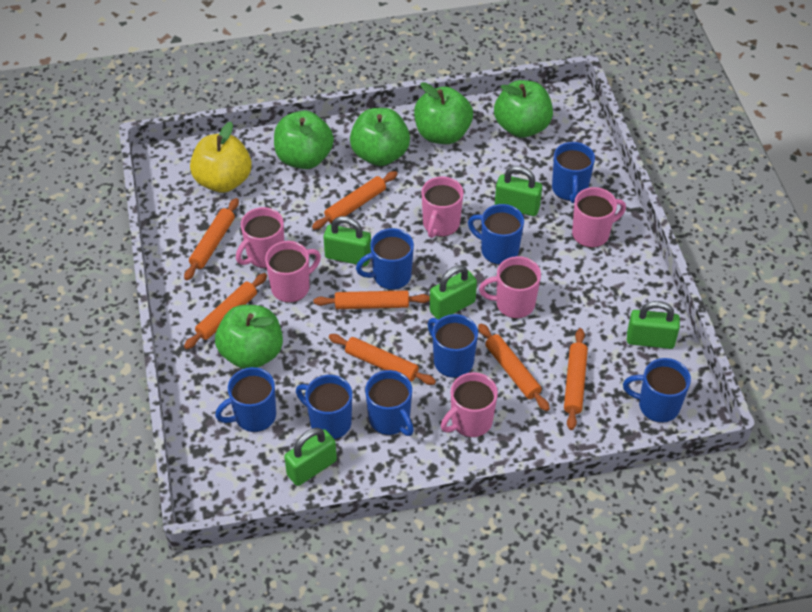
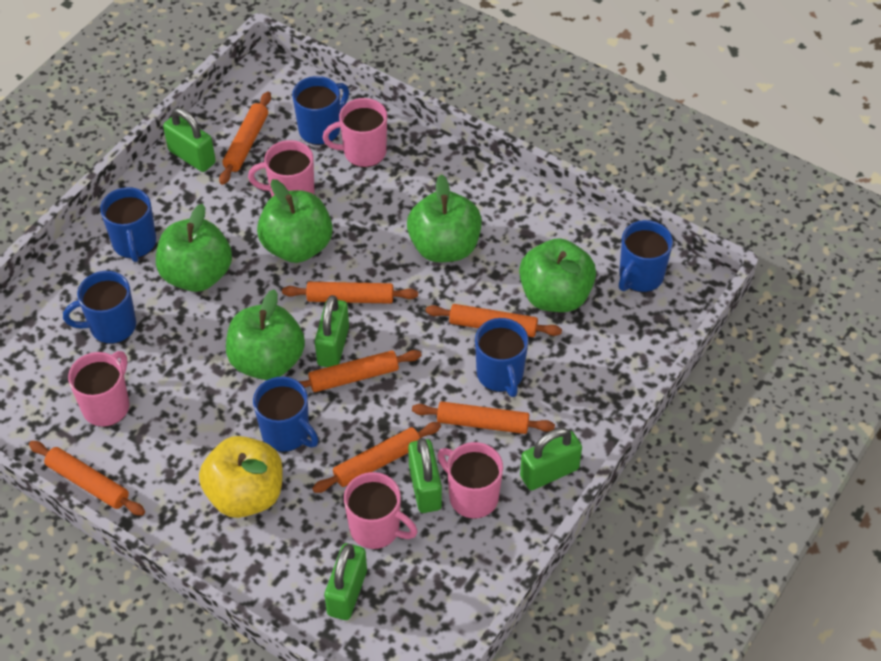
blue mug: [215,367,276,432] [296,375,352,439] [356,228,414,290] [365,370,414,436] [427,314,478,378] [468,204,524,265] [552,142,595,203] [623,358,691,423] = 8 -> [63,271,136,344] [100,187,156,262] [253,377,319,452] [292,76,349,145] [475,318,528,397] [619,220,673,292] = 6
pink mug: [236,207,284,268] [265,241,321,303] [422,177,463,238] [441,372,498,437] [479,256,541,319] [572,187,626,248] = 6 -> [68,351,129,427] [248,140,315,197] [322,98,387,167] [344,472,418,549] [437,442,503,519] = 5

